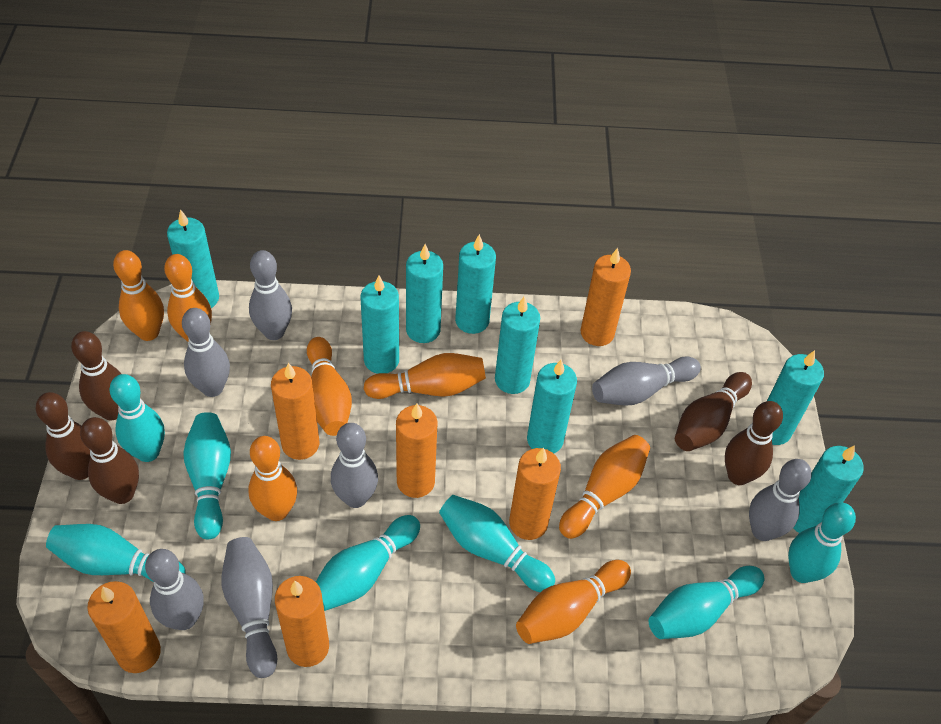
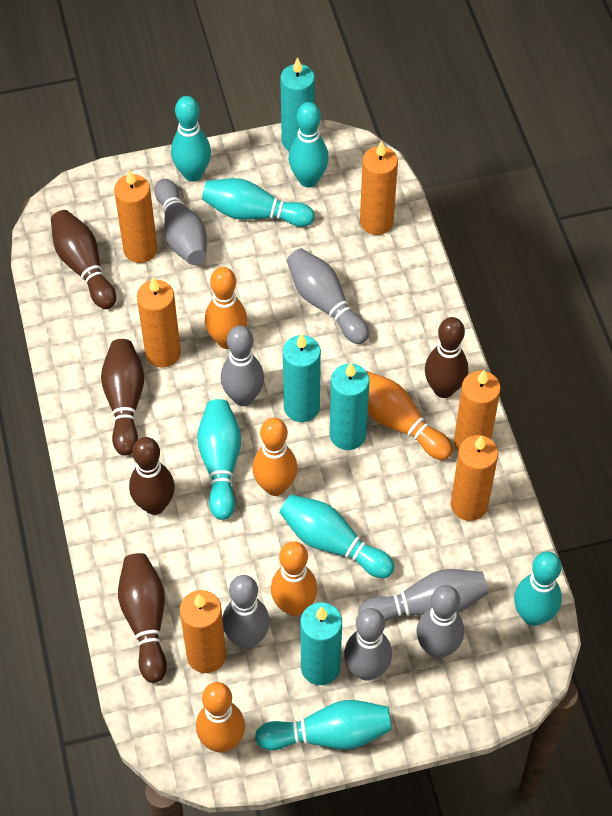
orange bowling pin: [113,250,164,341] [164,254,212,342] [248,436,297,521] [307,337,352,436] [364,353,486,399] [516,560,631,644] [559,435,650,539] = 7 -> [196,682,245,752] [205,267,247,349] [252,418,298,496] [271,541,318,616] [366,371,453,460] = 5
turquoise candle: [167,209,219,308] [360,275,399,374] [406,244,443,343] [455,234,496,334] [495,297,540,394] [527,359,577,453] [767,350,824,445] [793,445,864,533] = 8 -> [280,57,315,151] [283,333,321,422] [300,602,342,685] [330,363,370,450] = 4

